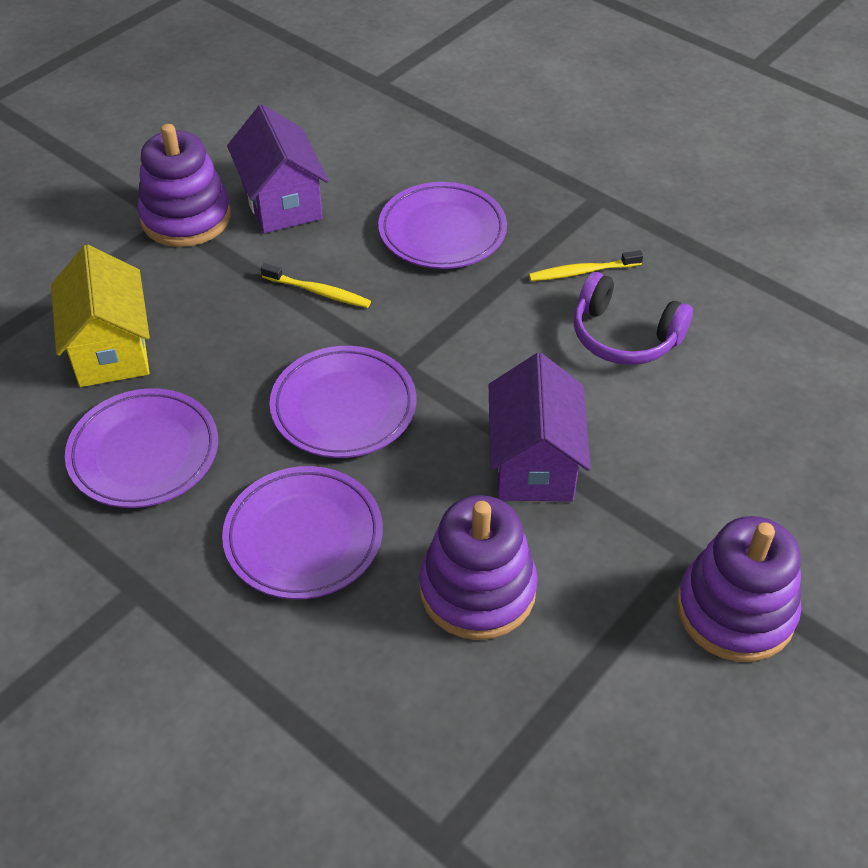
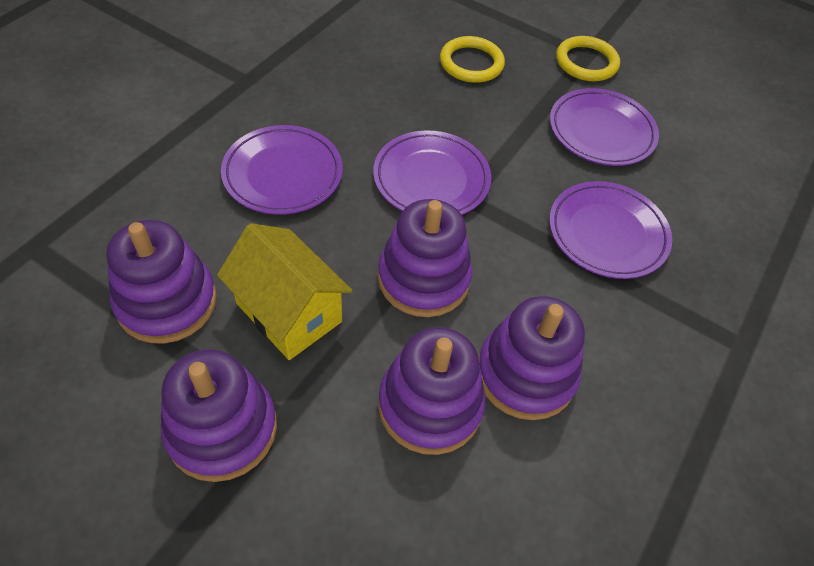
purple headphones: [574,272,693,365] = 1 -> none = 0
purple house: [227,104,329,233] [489,353,591,502] = 2 -> none = 0
purple stacking toy: [137,124,231,247] [419,495,538,640] [677,516,801,662] = 3 -> [106,220,217,344] [161,349,277,482] [378,199,473,317] [378,327,485,455] [478,296,585,420] = 5
yellow ring: none = 0 -> [440,36,505,83] [556,36,620,81] = 2
yellow toothbrush: [261,263,371,308] [529,250,643,281] = 2 -> none = 0

